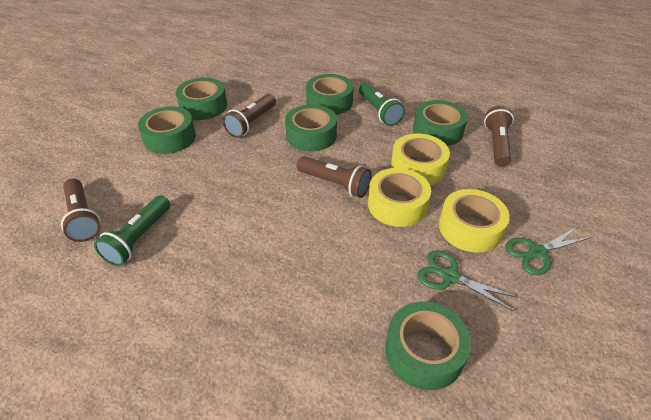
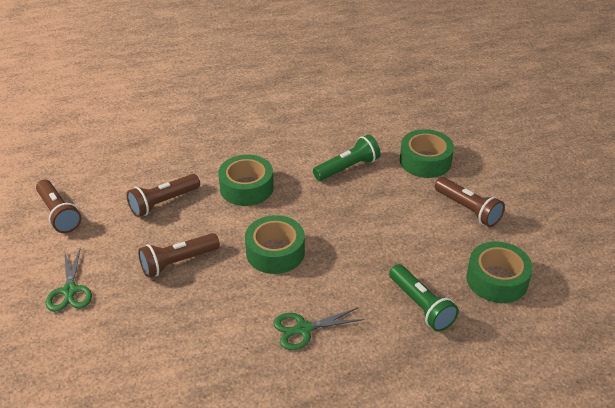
green tape: [138,106,196,154] [176,78,227,120] [285,104,337,152] [306,74,354,115] [385,301,471,390] [413,100,468,146] = 6 -> [218,155,274,206] [245,215,305,274] [400,129,454,178] [466,241,533,303] = 4
yellow tape: [368,168,431,227] [391,134,450,185] [439,189,510,253] = 3 -> none = 0

